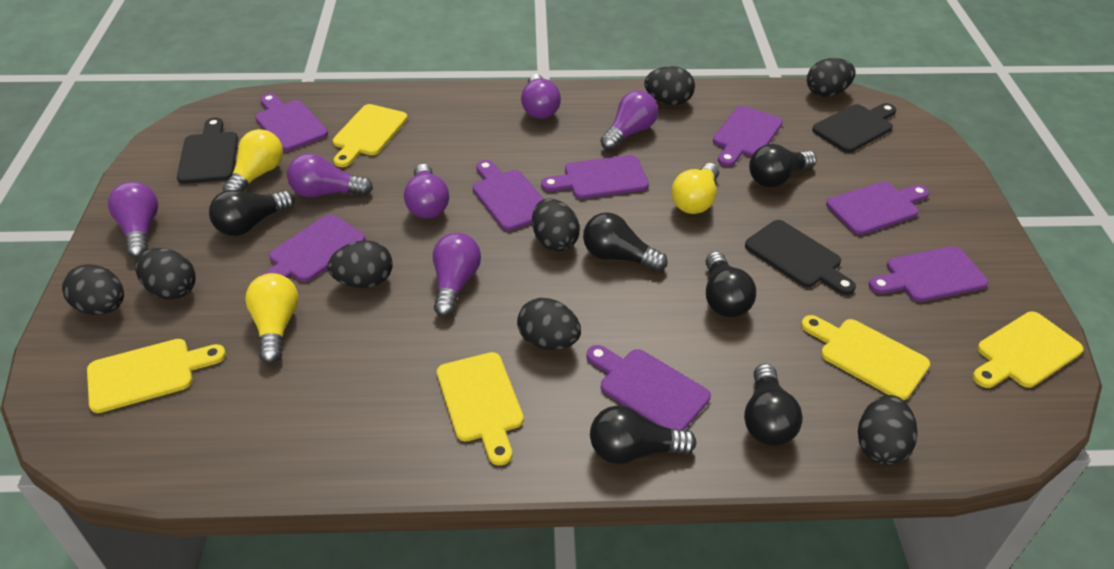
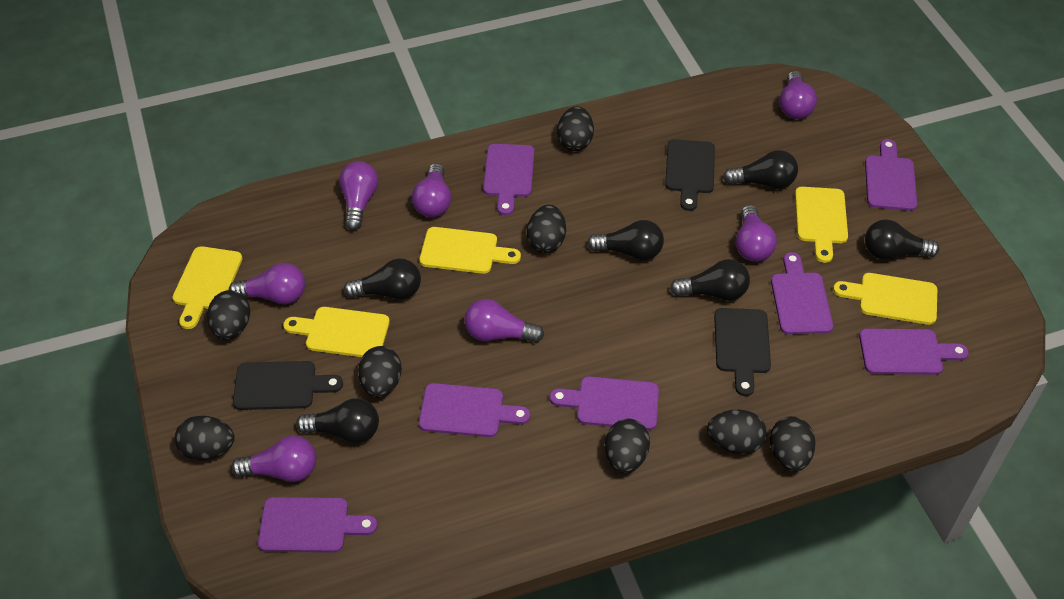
purple cutting board: [255,93,328,151] [260,214,366,282] [473,160,544,231] [541,155,649,199] [586,345,711,430] [713,106,783,166] [826,182,929,235] [869,246,988,302] = 8 -> [258,497,378,553] [419,383,530,437] [483,144,534,216] [550,376,659,430] [771,252,833,335] [859,328,969,375] [865,139,917,211] = 7
purple light bulb: [108,182,158,258] [287,153,373,198] [404,164,449,219] [433,233,481,317] [521,74,561,119] [600,90,658,151] = 6 -> [229,263,305,304] [231,436,317,482] [339,161,378,230] [412,163,451,217] [464,299,544,343] [736,205,777,262] [779,71,817,119] = 7
yellow light bulb: [223,129,283,192] [245,273,299,364] [671,163,719,214] = 3 -> none = 0

